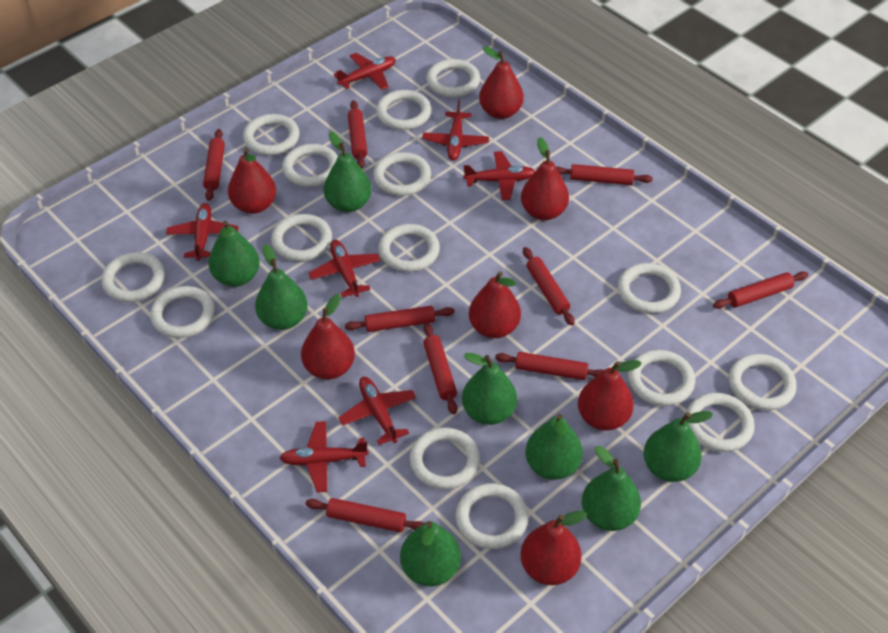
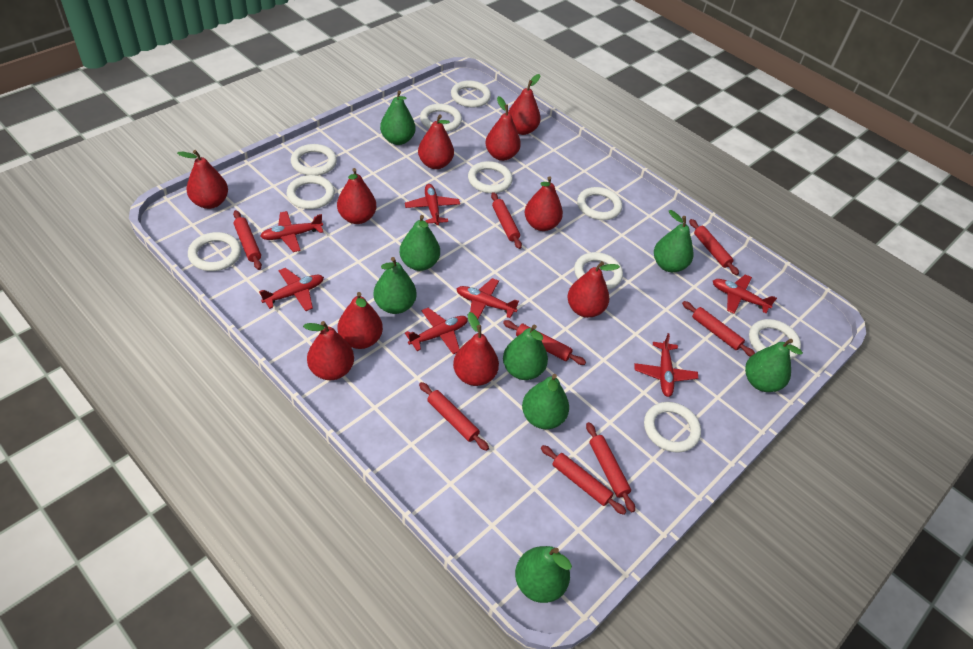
red pear: [228,148,276,214] [301,294,355,379] [469,272,521,338] [479,46,524,119] [520,511,587,585] [521,137,569,220] [578,360,642,431] = 7 -> [177,150,228,209] [303,321,354,380] [337,168,376,224] [338,292,383,349] [418,115,454,169] [453,312,499,386] [485,96,521,161] [508,74,541,135] [525,176,563,231] [567,261,620,318] = 10
red rolling pin: [203,129,225,201] [306,498,424,532] [345,306,455,332] [348,100,367,168] [423,323,457,414] [495,352,604,380] [523,247,575,326] [556,164,653,185] [713,271,808,309] = 9 -> [233,210,262,270] [419,382,489,451] [491,192,522,249] [503,320,586,365] [541,445,626,515] [586,422,635,512] [682,301,755,357] [689,219,739,275] = 8
white ring: [101,252,165,302] [150,286,215,338] [243,114,299,155] [271,214,332,261] [282,144,338,187] [373,152,431,196] [376,90,431,130] [378,224,440,272] [410,428,480,489] [426,59,480,97] [456,483,528,549] [618,263,681,313] [628,350,695,406] [686,393,755,452] [729,354,797,410] = 15 -> [188,232,241,271] [287,175,335,209] [291,144,337,176] [420,104,462,132] [451,80,491,107] [468,161,513,193] [574,252,623,290] [577,187,622,220] [644,402,701,453] [749,319,801,360] = 10

